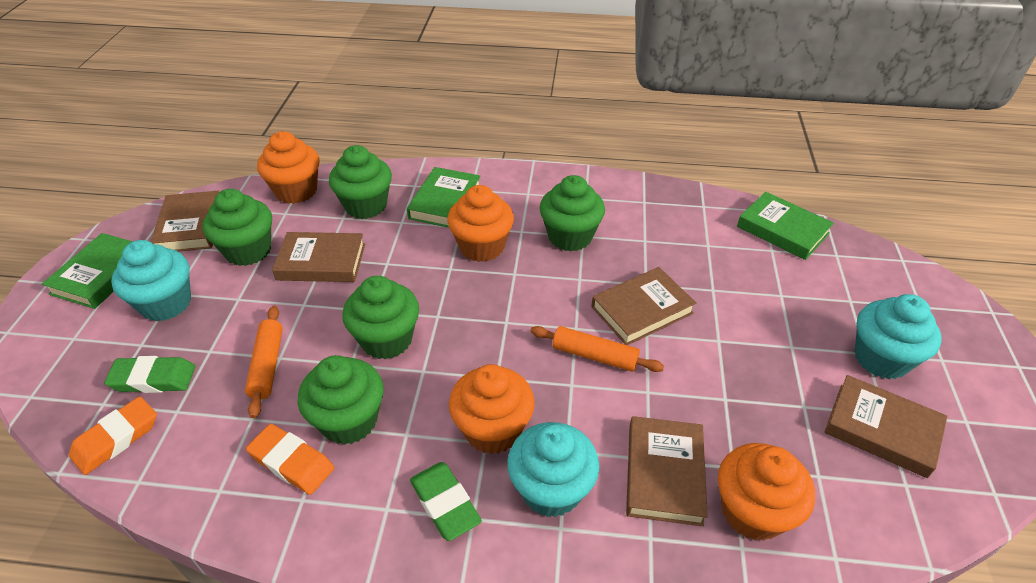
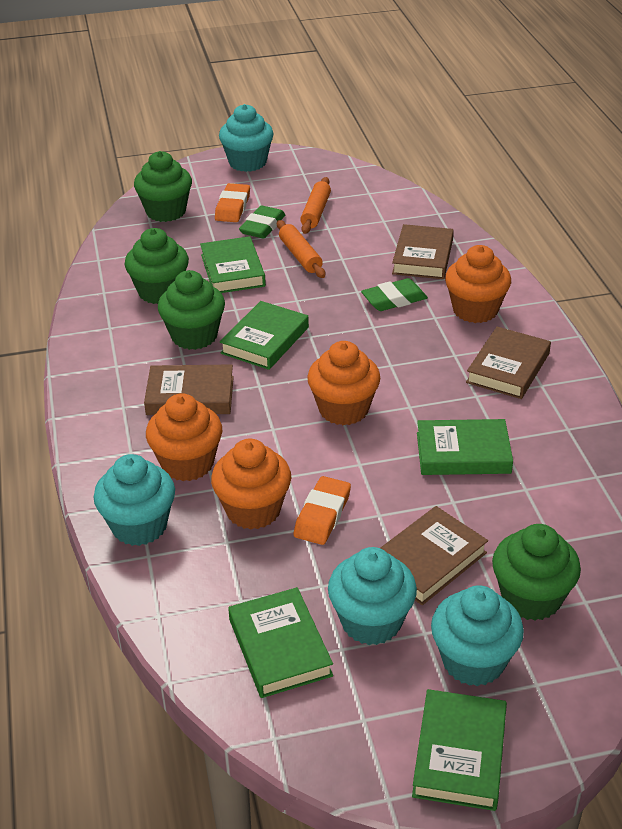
brown book: [151,191,219,252] [272,232,365,282] [591,267,696,345] [626,416,708,526] [824,375,947,478] = 5 -> [144,364,234,415] [381,506,488,605] [392,224,454,279] [466,327,551,399] = 4
green book: [42,233,133,309] [407,167,481,228] [737,192,834,260] = 3 -> [200,236,266,293] [220,301,309,370] [228,587,333,698] [412,689,507,811] [417,419,513,475] = 5
green cupcake: [202,189,272,266] [298,355,384,445] [329,145,392,219] [342,276,419,359] [540,175,605,251] = 5 -> [125,228,189,304] [134,151,192,222] [158,270,225,350] [492,524,581,621] = 4
turquoise cupcake: [111,240,191,321] [507,422,599,517] [855,294,941,379] = 3 -> [93,454,175,546] [219,104,274,172] [328,547,417,645] [431,585,524,686] = 4

